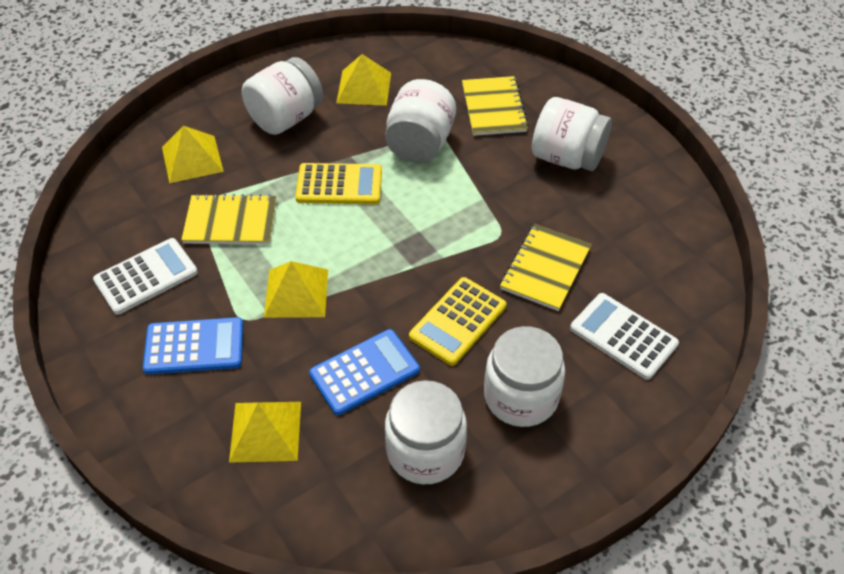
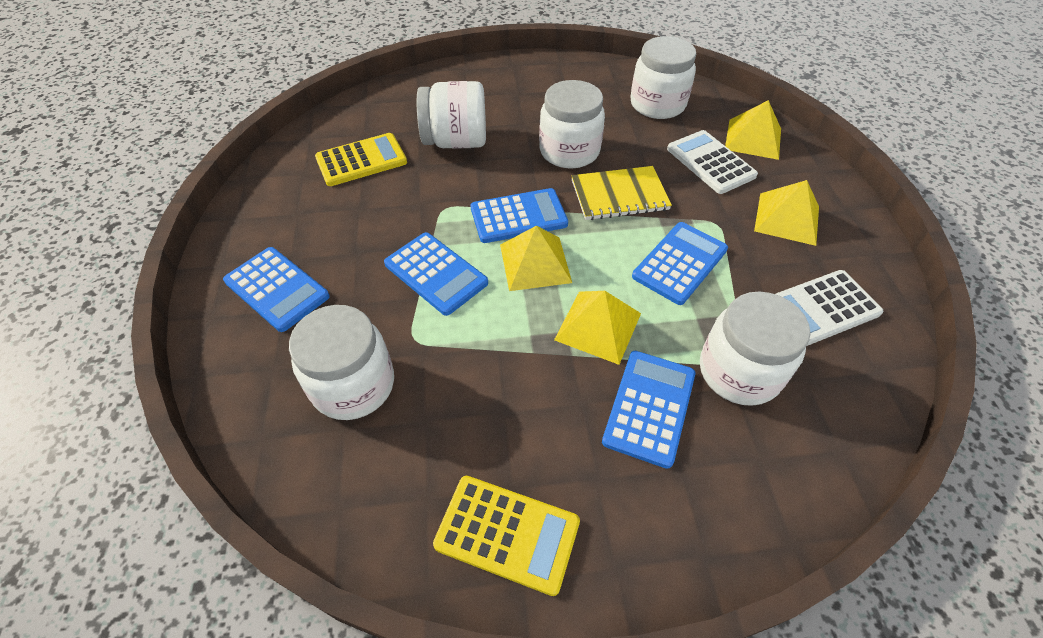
blue calculator: [143,317,243,375] [309,329,420,415] = 2 -> [223,247,330,332] [384,232,488,316] [471,188,568,243] [602,351,695,469] [632,222,728,305] = 5
yellow notebook: [181,194,276,244] [462,76,529,136] [500,224,592,311] = 3 -> [571,166,672,220] = 1

